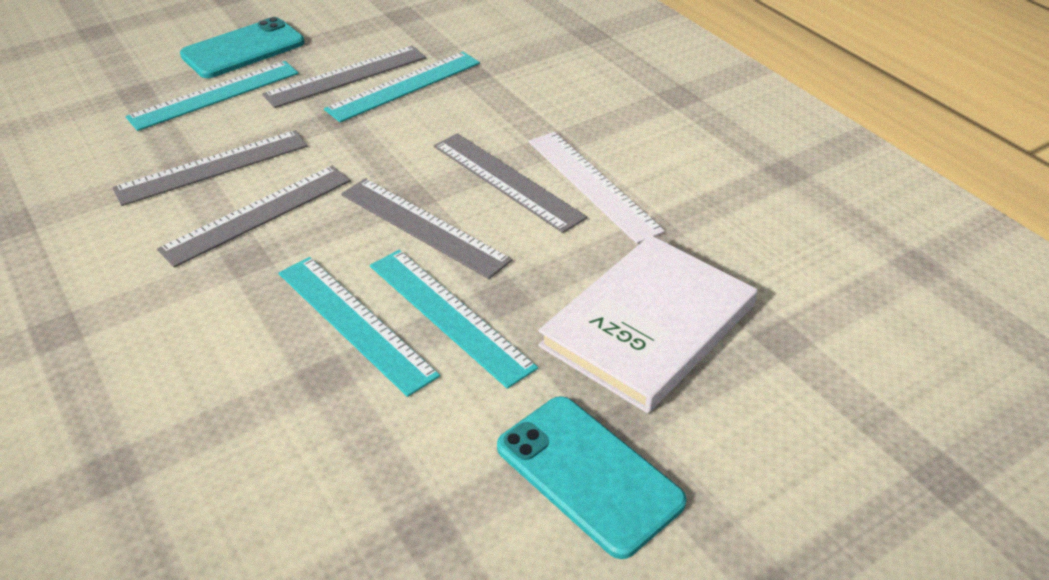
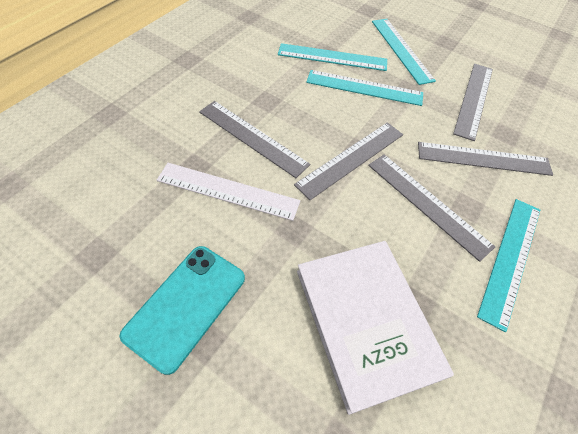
turquoise phone: [180,17,305,78] [497,396,687,559] = 2 -> [120,246,245,375] = 1

